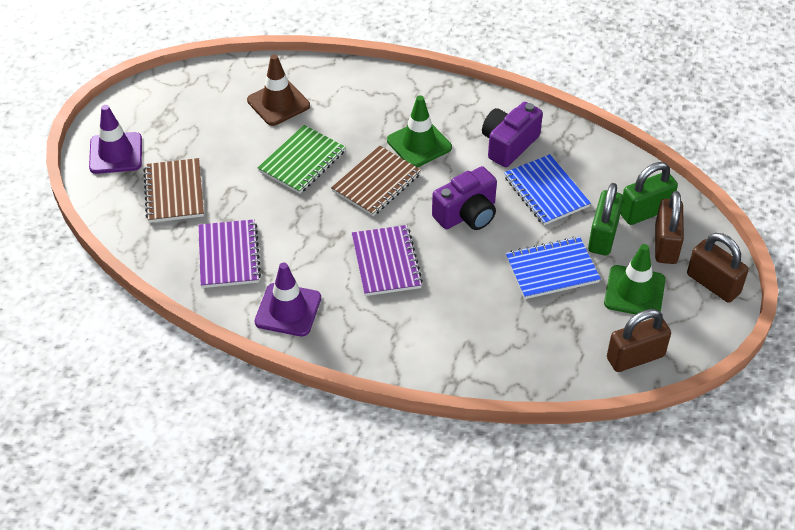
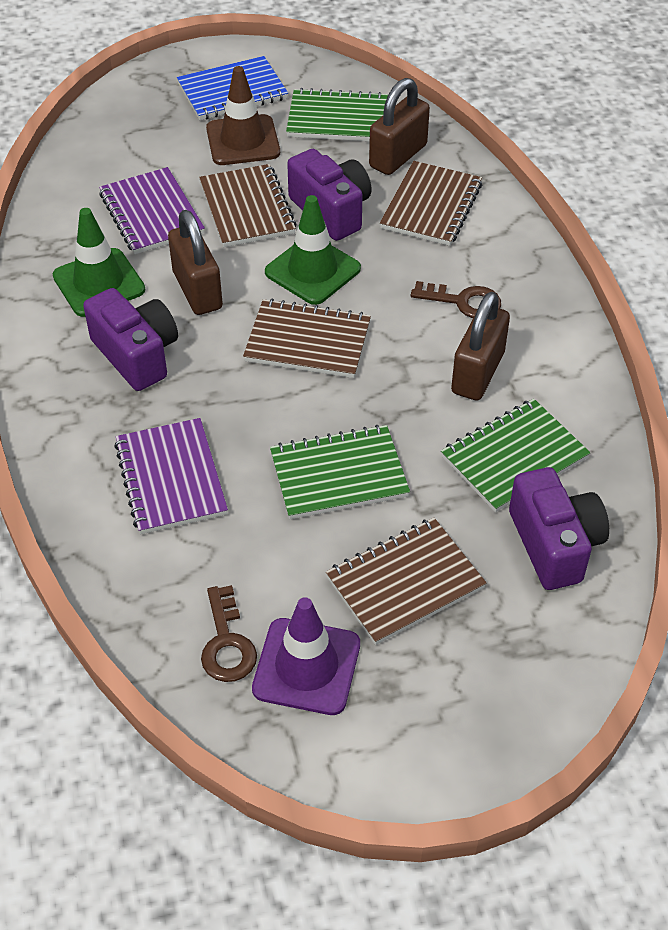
blue notebook: [504,154,591,225] [506,236,601,299] = 2 -> [177,56,288,120] = 1
brown key: none = 0 -> [201,585,257,682] [411,281,501,318] = 2
brown notebook: [143,158,204,223] [331,146,421,216] = 2 -> [199,164,297,247] [243,298,371,378] [326,518,486,645] [380,161,482,246] = 4
green notebook: [257,125,346,194] = 1 -> [270,425,410,519] [286,88,388,141] [441,399,590,512] = 3
green padlock: [588,183,623,256] [620,162,678,225] = 2 -> none = 0
purple camera: [432,166,497,230] [482,102,543,167] = 2 -> [83,288,178,391] [287,149,372,241] [509,467,609,590] = 3
purple traffic cone: [89,105,142,174] [254,262,321,336] = 2 -> [252,597,360,715] = 1

